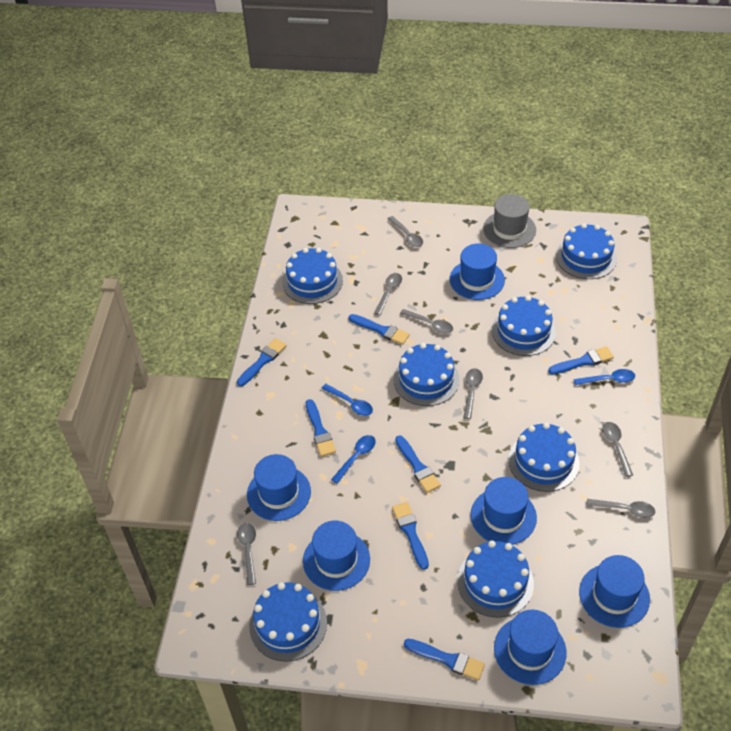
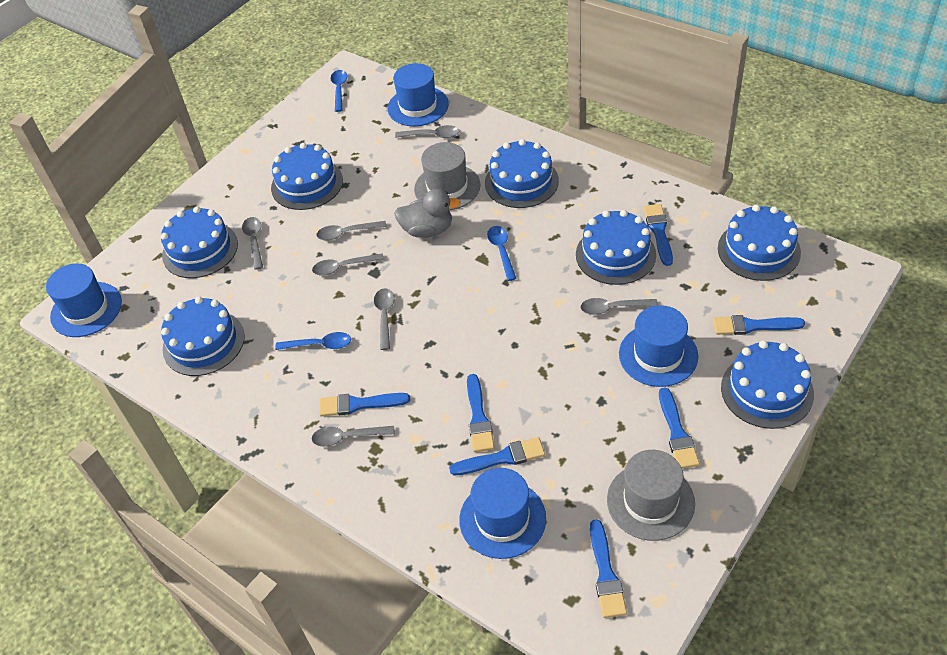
blue hat: [247,454,311,521] [303,521,370,591] [450,243,505,300] [471,477,537,545] [494,610,567,685] [579,555,650,628] = 6 -> [46,264,122,337] [388,63,449,126] [459,468,546,559] [619,305,699,387] = 4
grey duck: none = 0 -> [394,189,461,238] = 1
grey hat: [483,194,536,248] = 1 -> [414,142,481,210] [607,450,695,541] = 2

